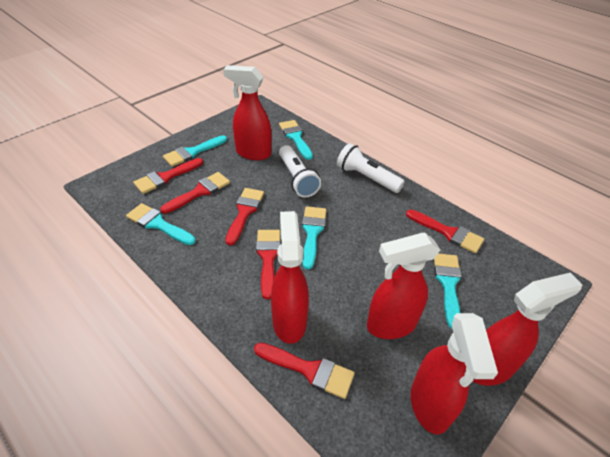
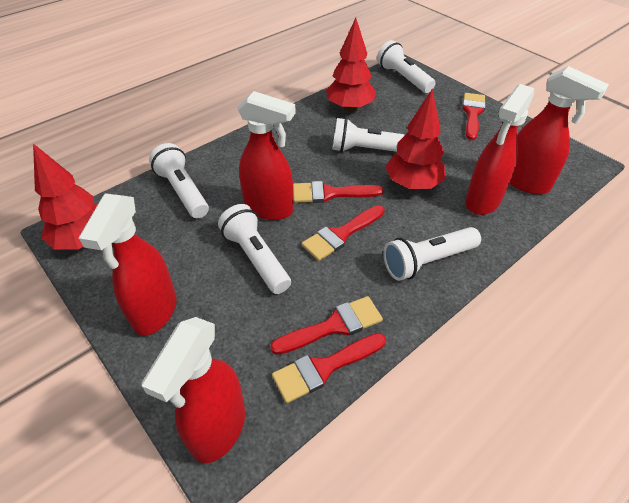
red brush: [133,158,203,194] [160,172,230,214] [225,188,264,246] [254,343,355,399] [256,230,281,299] [406,210,484,253] = 6 -> [270,296,383,355] [272,333,386,403] [293,181,384,203] [302,205,384,261] [462,93,486,140] = 5
red tree: none = 0 -> [33,144,98,249] [326,18,376,112] [385,90,445,190] = 3
turquoise brush: [126,203,196,245] [163,135,227,167] [279,120,313,160] [302,206,326,269] [434,253,462,329] = 5 -> none = 0
white flashlight: [279,145,321,197] [337,143,405,193] = 2 -> [149,143,209,218] [218,204,291,294] [333,118,406,152] [377,40,436,93] [383,227,481,281] = 5

